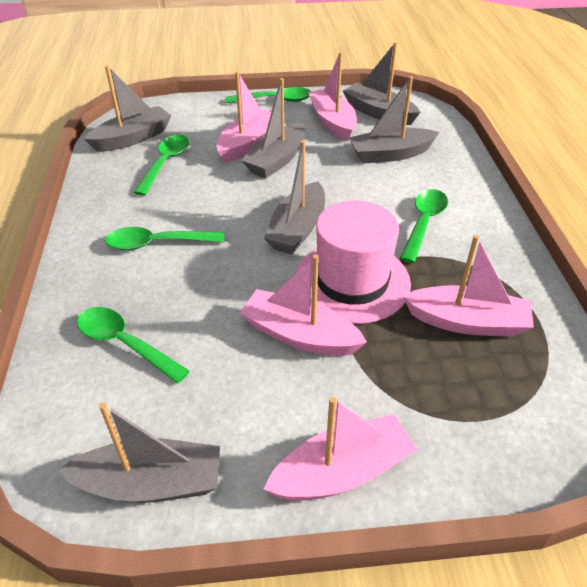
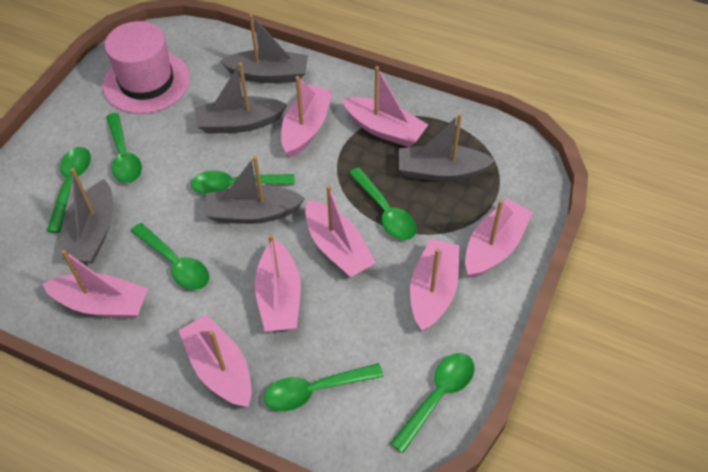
green spoon: [77,307,190,384] [105,227,224,250] [133,135,189,196] [225,87,311,103] [400,189,448,263] = 5 -> [47,147,91,233] [106,113,142,183] [131,223,209,290] [191,171,295,194] [264,363,384,411] [349,168,417,240] [390,353,475,453] = 7
grey boat: [57,402,220,503] [84,66,172,152] [241,78,306,178] [264,140,325,254] [343,42,421,125] [349,76,439,164] = 6 -> [61,168,113,263] [195,62,287,134] [205,156,305,224] [220,14,308,83] [399,113,495,181] = 5
pink boat: [216,72,271,163] [240,254,367,356] [263,397,418,501] [308,52,357,141] [403,235,534,337] = 5 -> [42,250,148,318] [178,314,252,407] [255,234,301,331] [281,76,333,157] [305,185,376,278] [342,66,428,147] [410,239,459,331] [465,199,533,278] = 8

